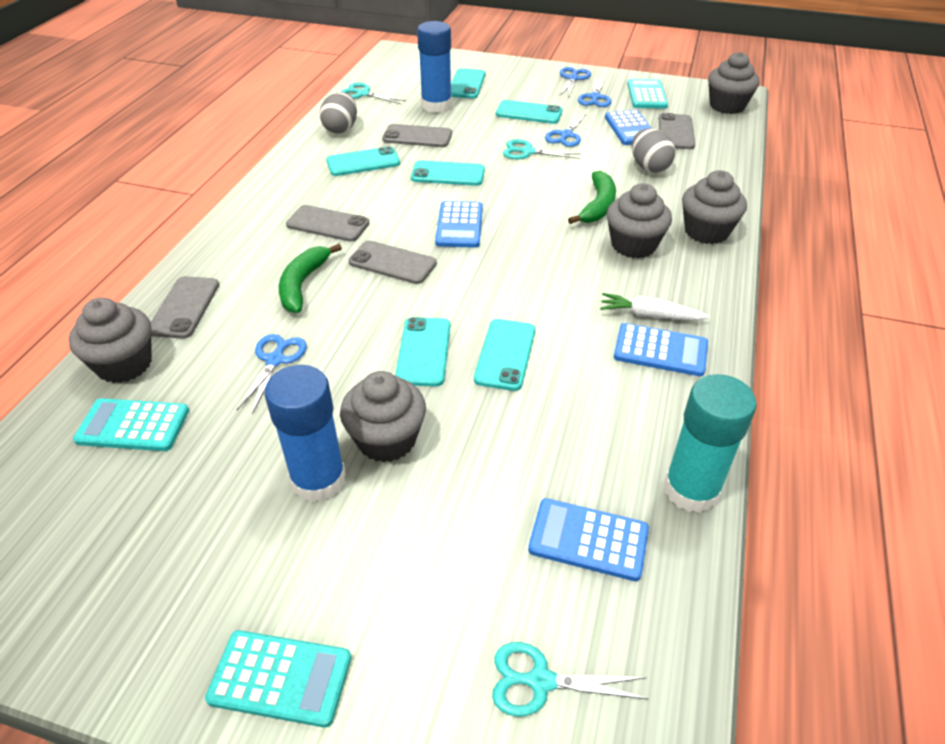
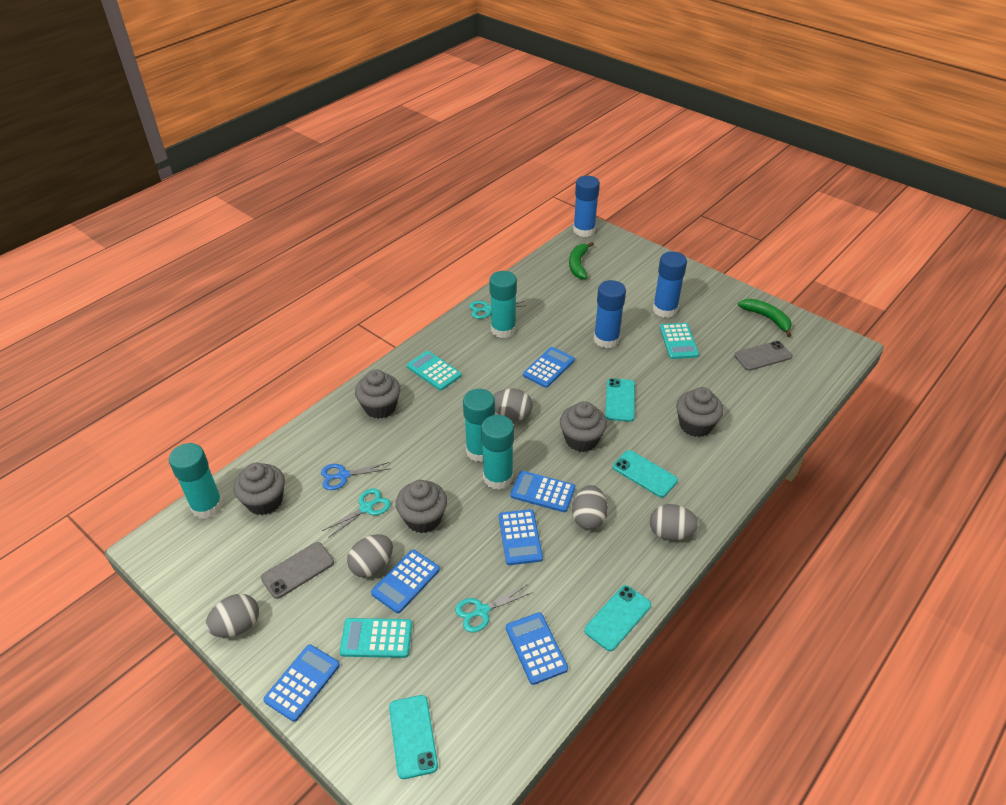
blue calculator: [435,201,483,248] [528,498,649,581] [605,110,651,145] [614,323,708,376] = 4 -> [263,644,340,722] [371,550,440,613] [499,509,543,565] [506,612,568,685] [510,471,575,512] [523,347,575,388] = 6
blue glue stick: [265,365,346,503] [417,21,452,113] = 2 -> [573,176,600,237] [594,280,626,348] [653,251,687,318] = 3
blue scissors: [237,334,307,414] [545,113,587,147] [559,67,591,96] [578,77,611,107] = 4 -> [321,462,391,490] = 1
grey egg: [319,92,357,134] [632,128,675,173] = 2 -> [205,594,259,638] [347,534,393,577] [493,389,533,420] [572,485,608,530] [650,504,699,541] = 5
grey phone: [150,276,219,339] [286,205,370,242] [348,240,437,284] [382,124,452,147] [659,113,695,149] = 5 -> [261,542,334,599] [734,341,792,371] = 2
turquoise glue stick: [664,374,757,513] = 1 -> [169,443,223,519] [463,389,495,462] [481,415,514,490] [489,271,517,338] = 4
turquoise phone: [326,146,400,176] [395,317,450,386] [411,160,485,186] [451,68,485,98] [474,319,535,391] [496,100,562,124] = 6 -> [389,695,438,779] [584,585,651,651] [605,378,635,422] [613,450,678,497] = 4
white carrot: [600,293,710,320] = 1 -> none = 0

